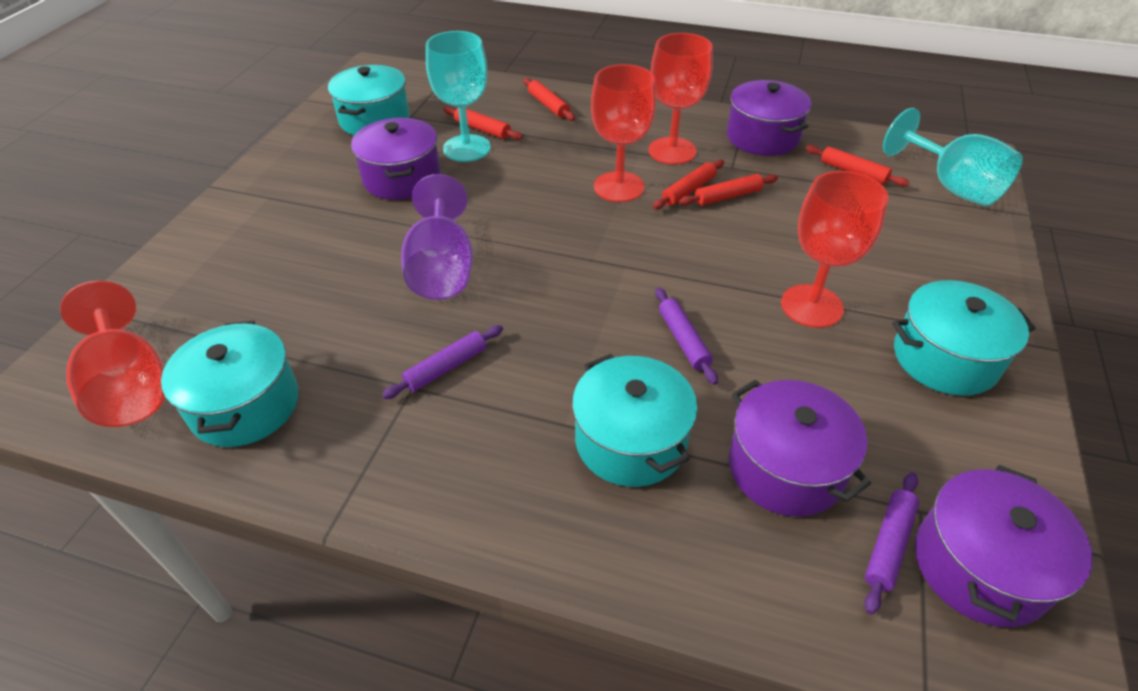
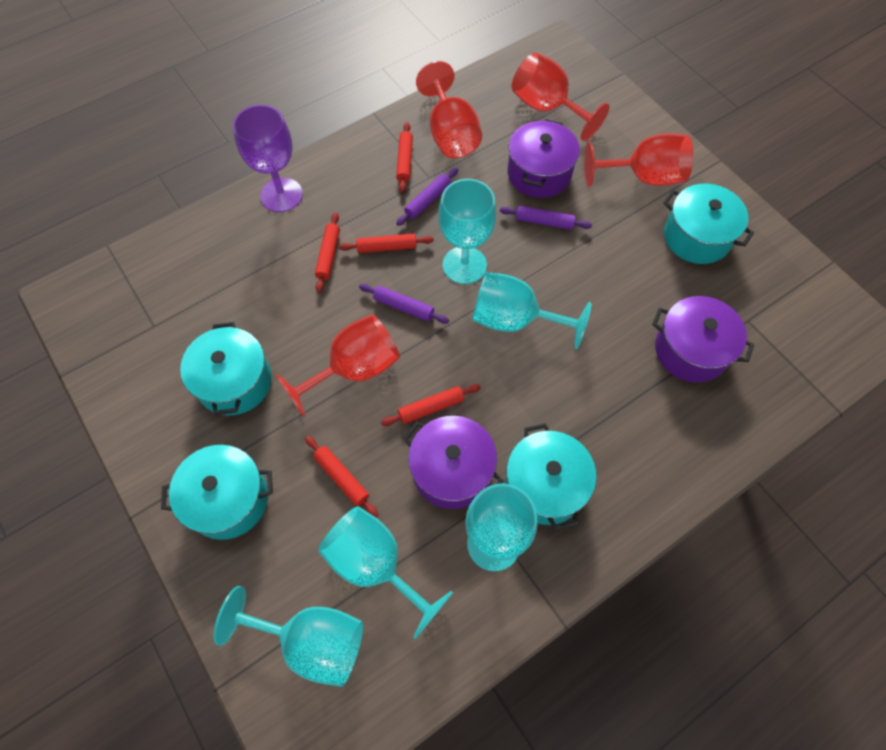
purple pot: [351,118,441,200] [727,80,811,156] [729,380,871,517] [915,465,1093,627] = 4 -> [403,416,504,509] [508,119,580,198] [652,296,754,383] = 3
turquoise goblet: [426,31,491,162] [883,108,1023,206] = 2 -> [213,586,364,687] [318,506,453,639] [438,179,496,284] [465,483,538,571] [472,272,591,349] = 5

